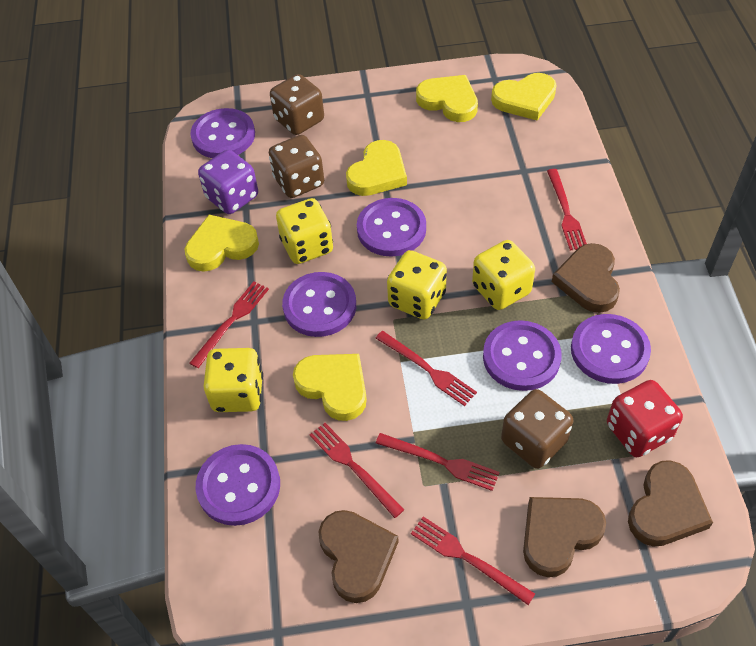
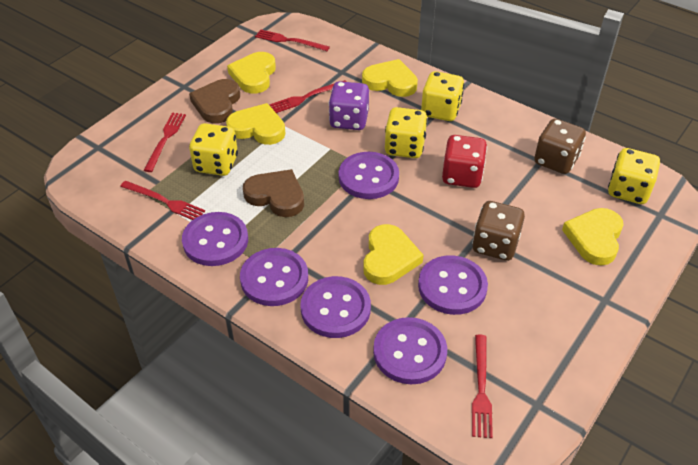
brown dice: [269,135,324,198] [270,74,324,135] [501,389,573,469] = 3 -> [472,201,525,261] [534,119,586,174] = 2
brown heart: [319,510,399,603] [523,497,606,577] [552,243,620,313] [628,460,713,547] = 4 -> [189,79,240,123] [243,169,304,217] = 2
red fork: [189,281,269,368] [309,423,404,518] [376,331,477,406] [376,433,500,491] [411,517,535,605] [547,169,587,251] = 6 -> [120,181,205,220] [144,112,186,172] [255,29,330,51] [269,80,347,113] [472,334,493,438] = 5

